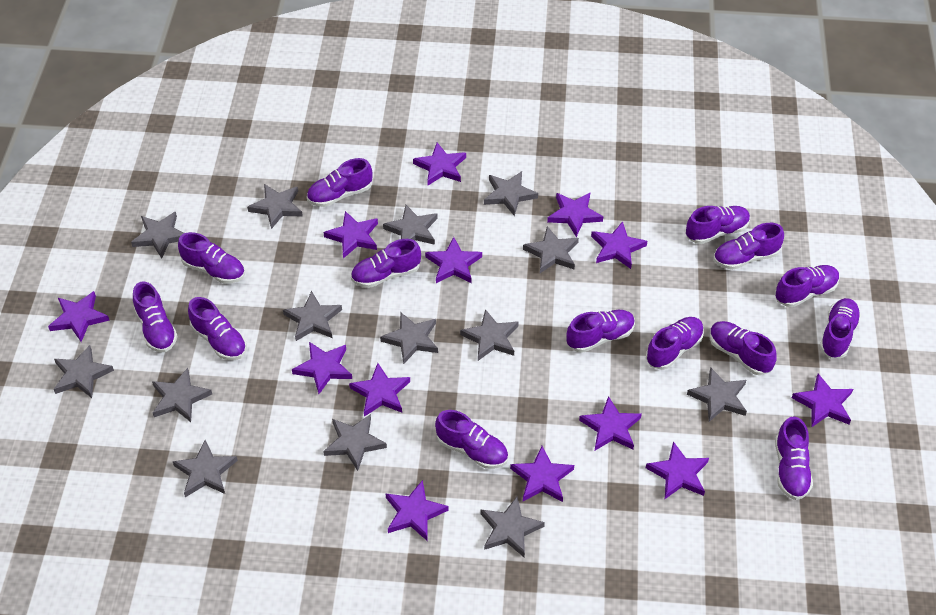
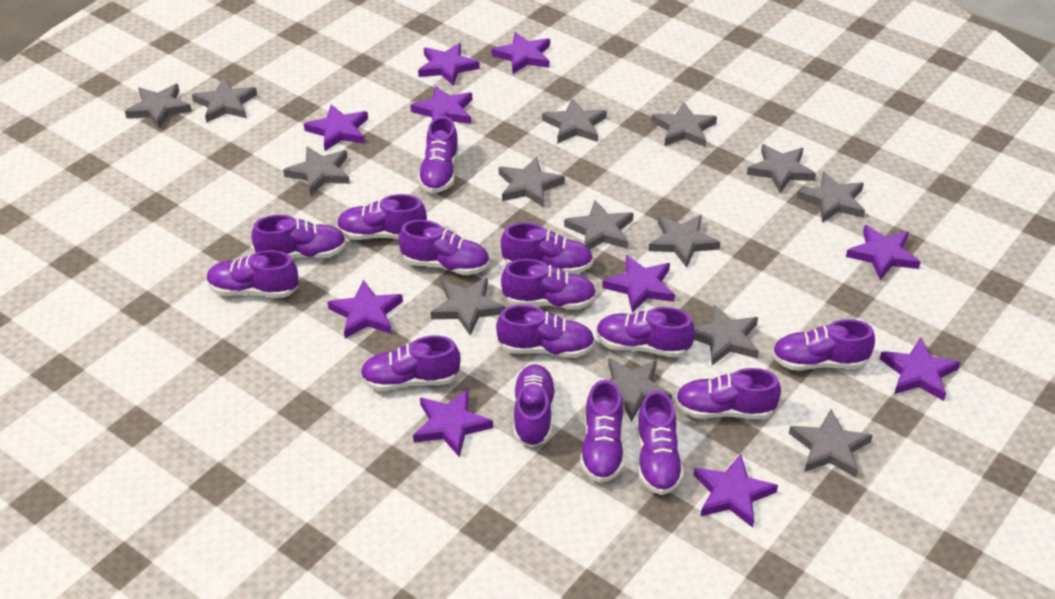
purple shoe: [133,281,178,352] [178,232,245,284] [188,297,247,360] [307,158,372,207] [351,239,421,288] [435,410,508,469] [566,310,635,353] [646,317,704,370] [686,206,750,244] [710,321,777,375] [714,223,784,270] [775,265,840,307] [775,416,813,500] [820,298,861,359] = 14 -> [207,250,298,298] [251,215,347,259] [337,194,427,240] [360,336,461,391] [399,220,489,275] [418,116,459,193] [496,305,595,358] [501,223,593,274] [501,259,597,310] [513,364,556,447] [580,380,625,483] [596,307,695,357] [636,391,684,495] [675,368,781,419] [772,319,875,371] = 15
purple star: [48,291,110,342] [292,342,352,394] [324,211,378,258] [349,363,410,417] [385,480,449,541] [413,143,466,185] [425,237,482,283] [510,446,574,502] [547,193,603,237] [579,396,642,451] [591,221,647,269] [646,441,709,499] [792,374,853,428] = 13 -> [304,104,368,151] [328,280,403,338] [410,86,472,124] [413,389,493,457] [418,43,480,86] [491,32,550,74] [602,255,675,313] [694,454,778,528] [846,225,921,280] [880,337,961,401] = 10

